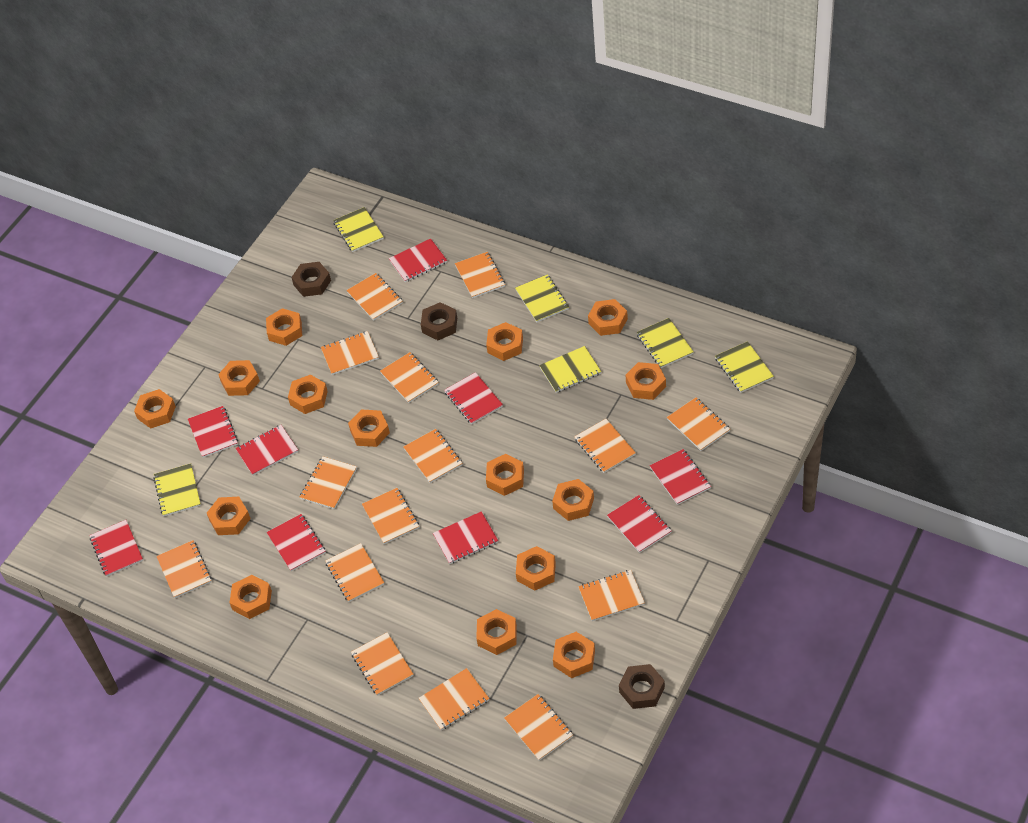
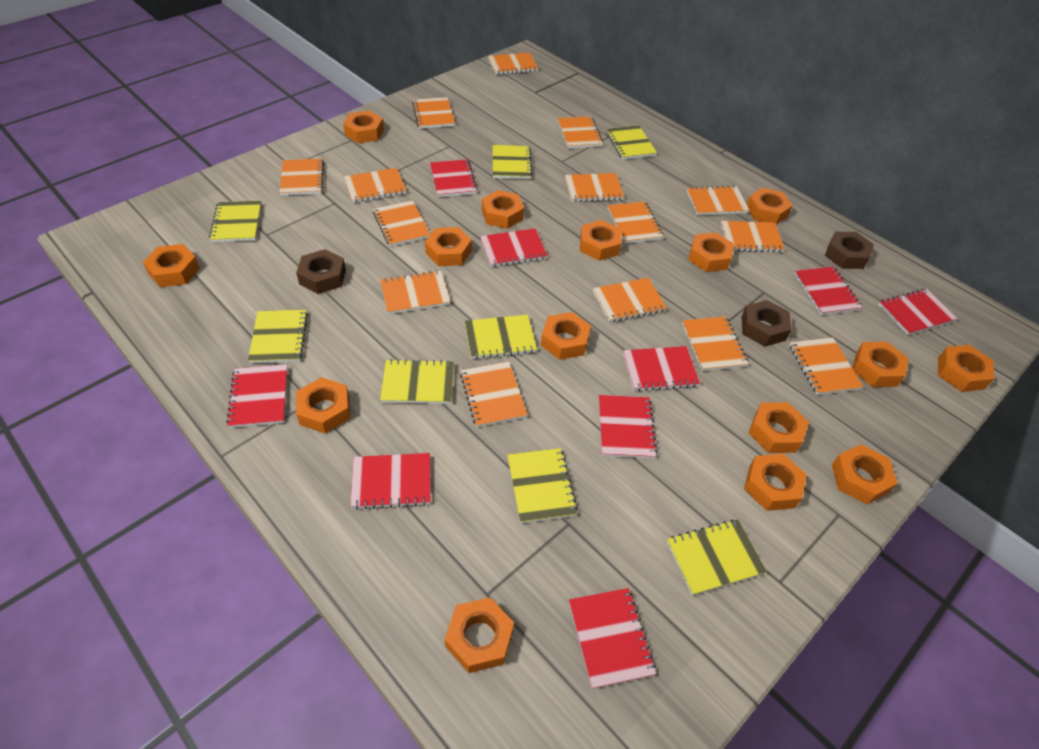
yellow notebook: [153,463,201,516] [333,207,384,252] [515,274,569,322] [539,346,602,393] [636,318,693,368] [715,341,774,393] = 6 -> [209,201,261,242] [248,310,308,363] [380,359,454,404] [465,315,537,359] [493,145,533,179] [507,448,578,523] [606,125,657,160] [667,519,767,595] = 8

